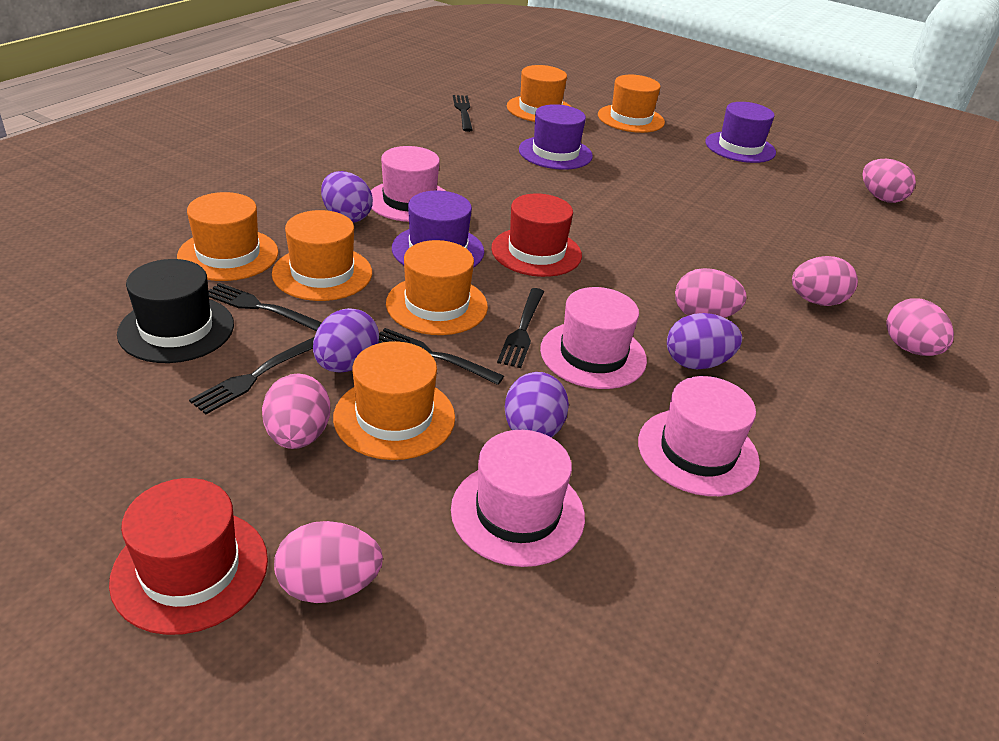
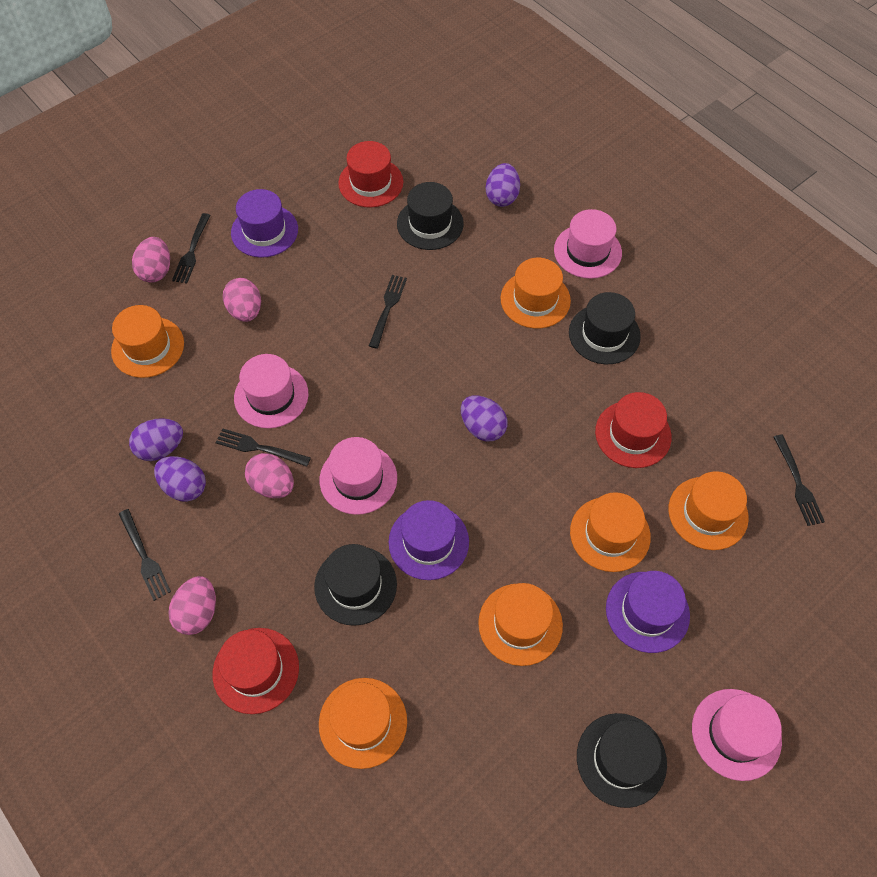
black hat: [117,259,234,363] = 1 -> [314,544,397,626] [397,182,464,250] [569,292,641,364] [577,713,667,808] = 4
pink egg: [262,374,331,449] [274,521,383,603] [675,268,747,318] [792,256,858,306] [862,159,916,203] [886,299,954,356] = 6 -> [132,237,170,283] [168,576,216,635] [223,278,261,322] [245,453,294,498] = 4
red hat: [109,478,268,635] [491,193,582,277] = 2 -> [213,628,299,714] [338,141,403,208] [595,392,672,468] = 3

